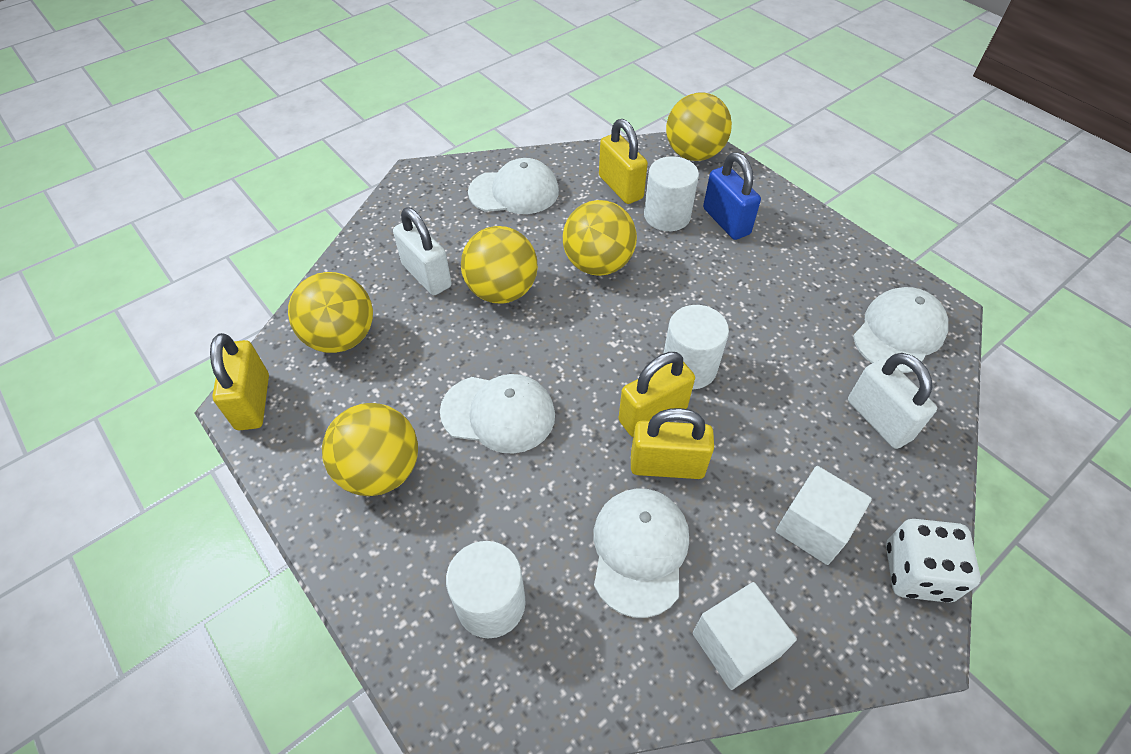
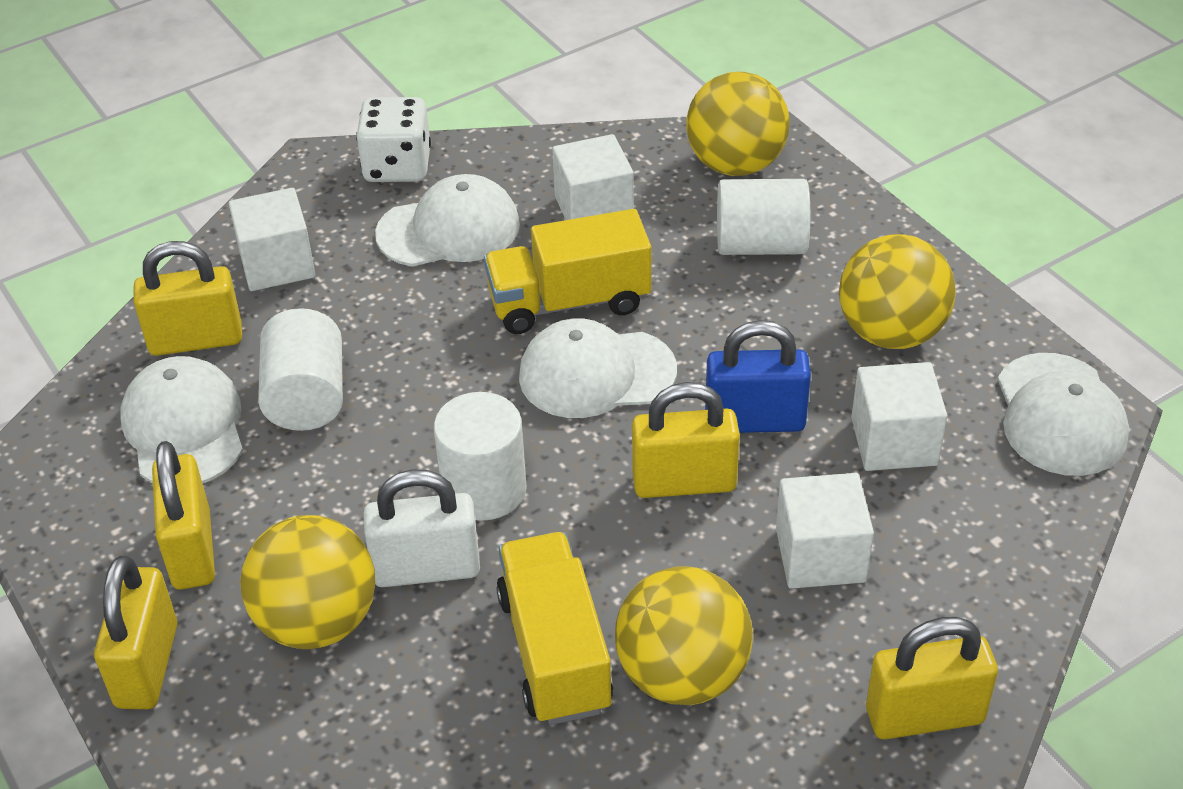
white cube: [693,582,797,690] [776,466,872,565] = 2 -> [229,188,315,291] [552,134,634,220] [776,473,874,589] [851,362,947,471] = 4
white padlock: [393,208,452,295] [848,353,937,449] = 2 -> [364,469,480,587] = 1
yellow ball: [288,272,373,353] [322,403,418,496] [461,226,538,303] [563,200,637,276] [666,93,732,161] = 5 -> [240,515,375,649] [615,566,753,705] [686,72,790,176] [839,234,956,349] = 4
yellow padlock: [210,333,269,430] [599,119,648,204] [619,352,695,437] [631,408,714,479] = 4 -> [94,556,177,709] [133,241,242,356] [152,441,215,590] [632,382,740,498] [866,617,998,740] = 5
yellow truck: none = 0 -> [484,209,651,334] [496,532,613,725] = 2

